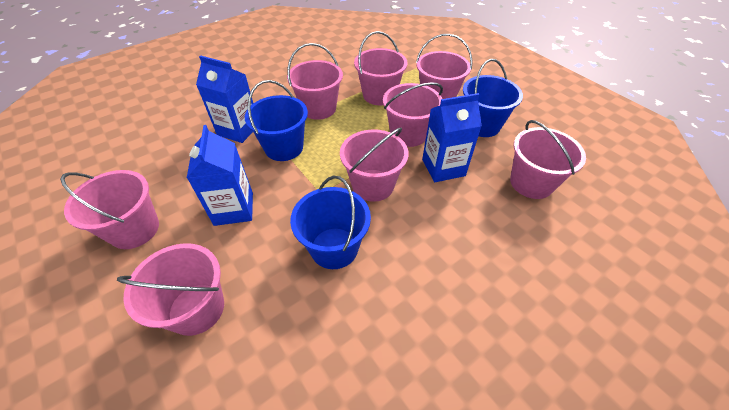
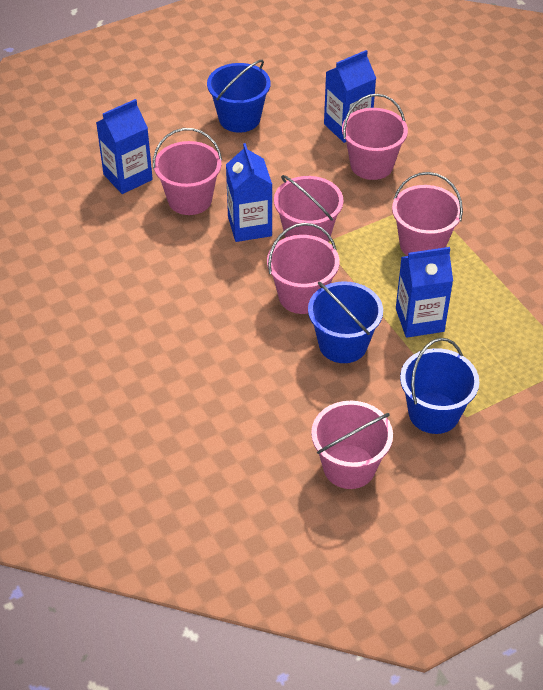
blue carton: [187,125,253,226] [196,55,253,143] [422,93,482,182] = 3 -> [96,99,153,194] [226,143,272,242] [324,50,376,143] [396,247,453,338] = 4
pink bucket: [60,170,159,249] [117,243,224,336] [287,43,343,120] [340,128,409,202] [354,31,407,105] [383,82,443,147] [416,34,473,99] [510,120,586,199] = 8 -> [153,128,222,215] [267,223,340,314] [274,175,343,242] [311,401,393,489] [342,94,408,180] [392,172,463,256] = 6

